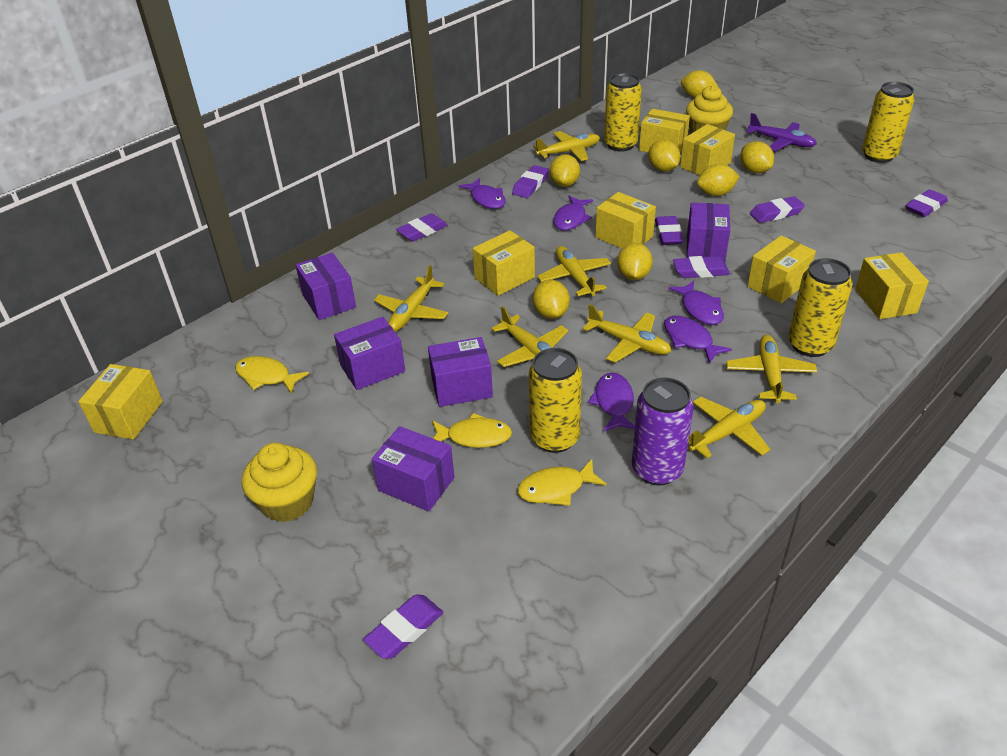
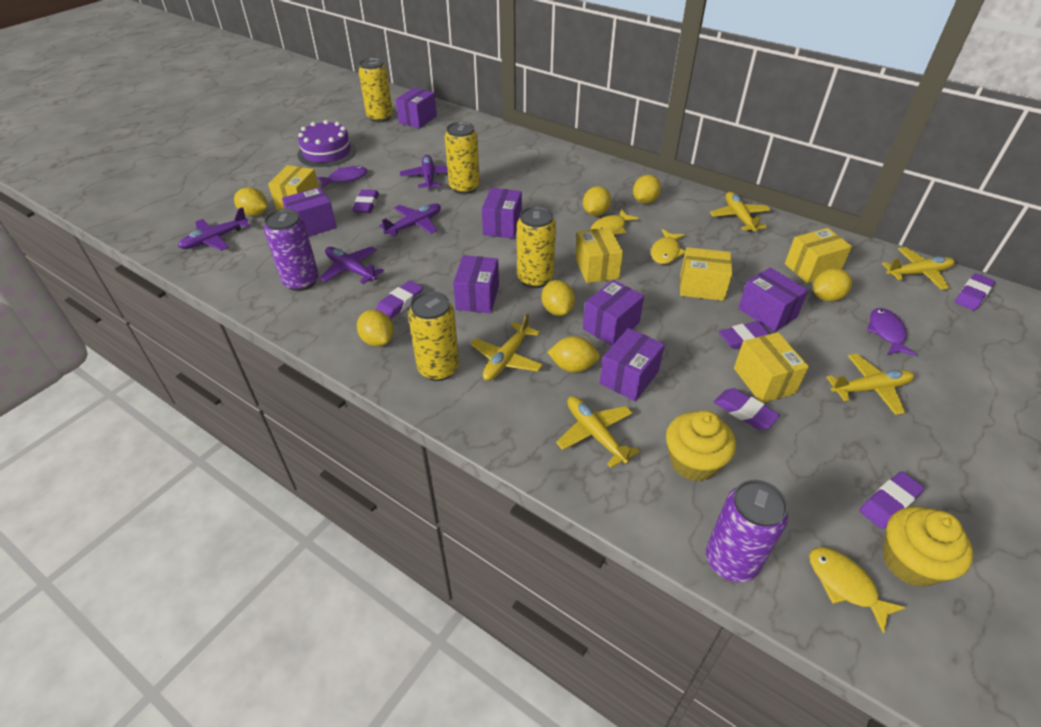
purple box: [296,253,356,320] [334,317,405,390] [372,426,454,511] [428,337,493,407] [687,202,730,261] = 5 -> [282,187,337,237] [396,88,437,128] [453,255,499,313] [482,188,522,239] [583,280,644,346] [600,328,665,401] [738,267,808,332] = 7
purple cake: none = 0 -> [297,120,356,167] = 1
purple can: [632,377,694,486] = 1 -> [264,209,319,291] [706,480,788,582] = 2
purple eraser: [363,594,443,659] [396,213,448,242] [512,165,549,198] [655,216,684,245] [673,256,730,278] [750,196,805,223] [906,189,948,217] = 7 -> [352,190,379,213] [376,280,423,319] [714,388,780,430] [719,321,770,349] [859,471,924,529] [955,273,995,311] = 6
purple fish: [459,178,506,209] [553,196,593,231] [588,373,635,431] [664,316,732,364] [668,281,724,325] = 5 -> [317,166,367,188] [867,308,917,356] = 2
purple plane: [746,113,817,151] = 1 -> [178,207,250,251] [319,246,384,284] [379,203,441,237] [400,155,448,190] = 4
yellow box: [78,364,163,440] [472,230,535,296] [595,192,656,249] [639,109,690,153] [680,124,735,175] [747,236,816,303] [855,252,929,319] = 7 -> [268,165,319,210] [575,227,623,283] [680,247,732,301] [734,332,809,403] [785,228,852,283] = 5
yellow plane: [374,265,448,331] [491,306,568,367] [533,131,600,161] [537,246,611,296] [583,304,671,363] [688,397,770,458] [726,335,817,403] = 7 -> [470,313,543,381] [556,396,640,468] [710,192,771,232] [826,354,914,415] [882,247,955,290] = 5

